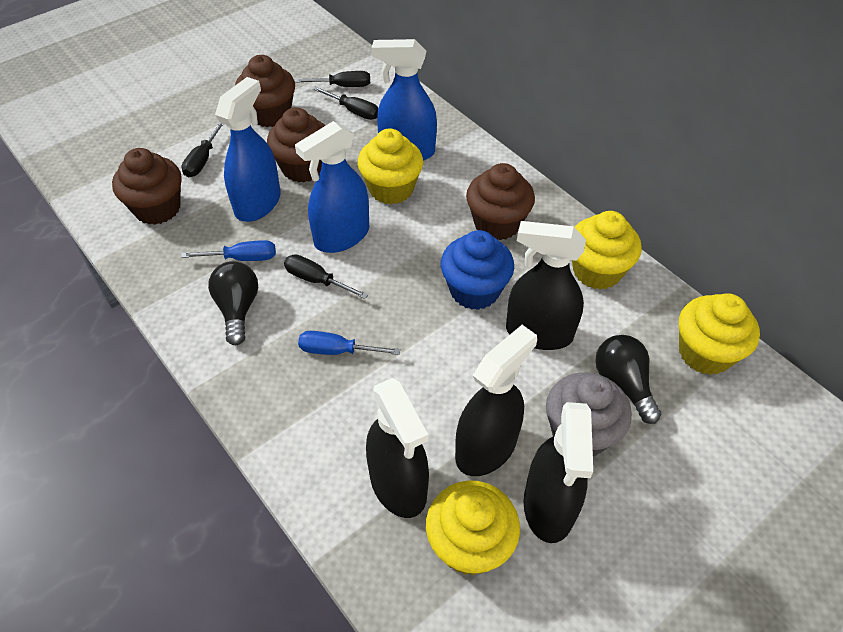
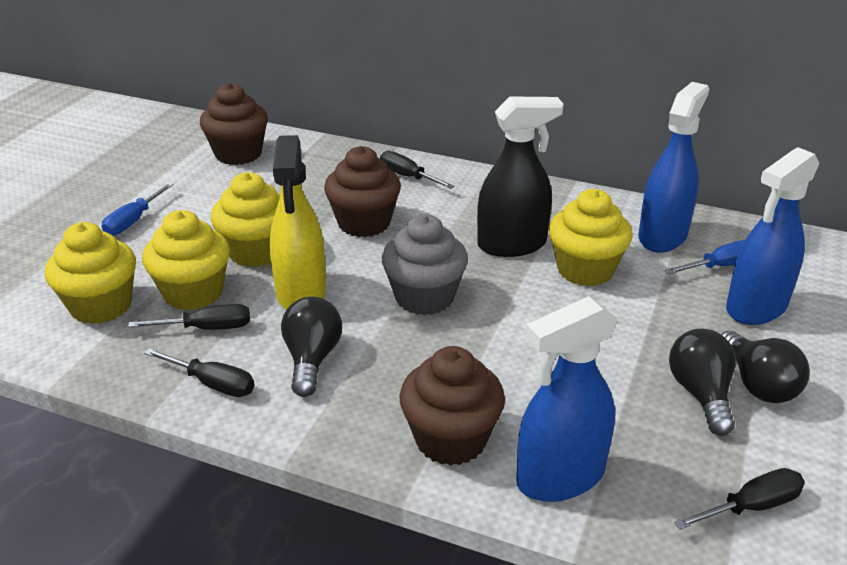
black light bulb: [208,261,258,345] [595,335,661,424] = 2 -> [281,297,342,397] [669,329,736,436] [721,331,810,403] = 3
black spray bottle: [366,378,429,518] [455,325,537,476] [506,221,586,350] [524,402,593,543] = 4 -> [477,96,564,257] = 1
blue cupcake: [441,230,514,310] = 1 -> none = 0
brown cupcake: [112,148,182,225] [235,55,295,127] [267,107,325,183] [466,163,535,241] = 4 -> [200,83,268,165] [324,146,401,237] [399,346,505,466] = 3
yellow spray bottle: none = 0 -> [270,135,326,310] = 1

